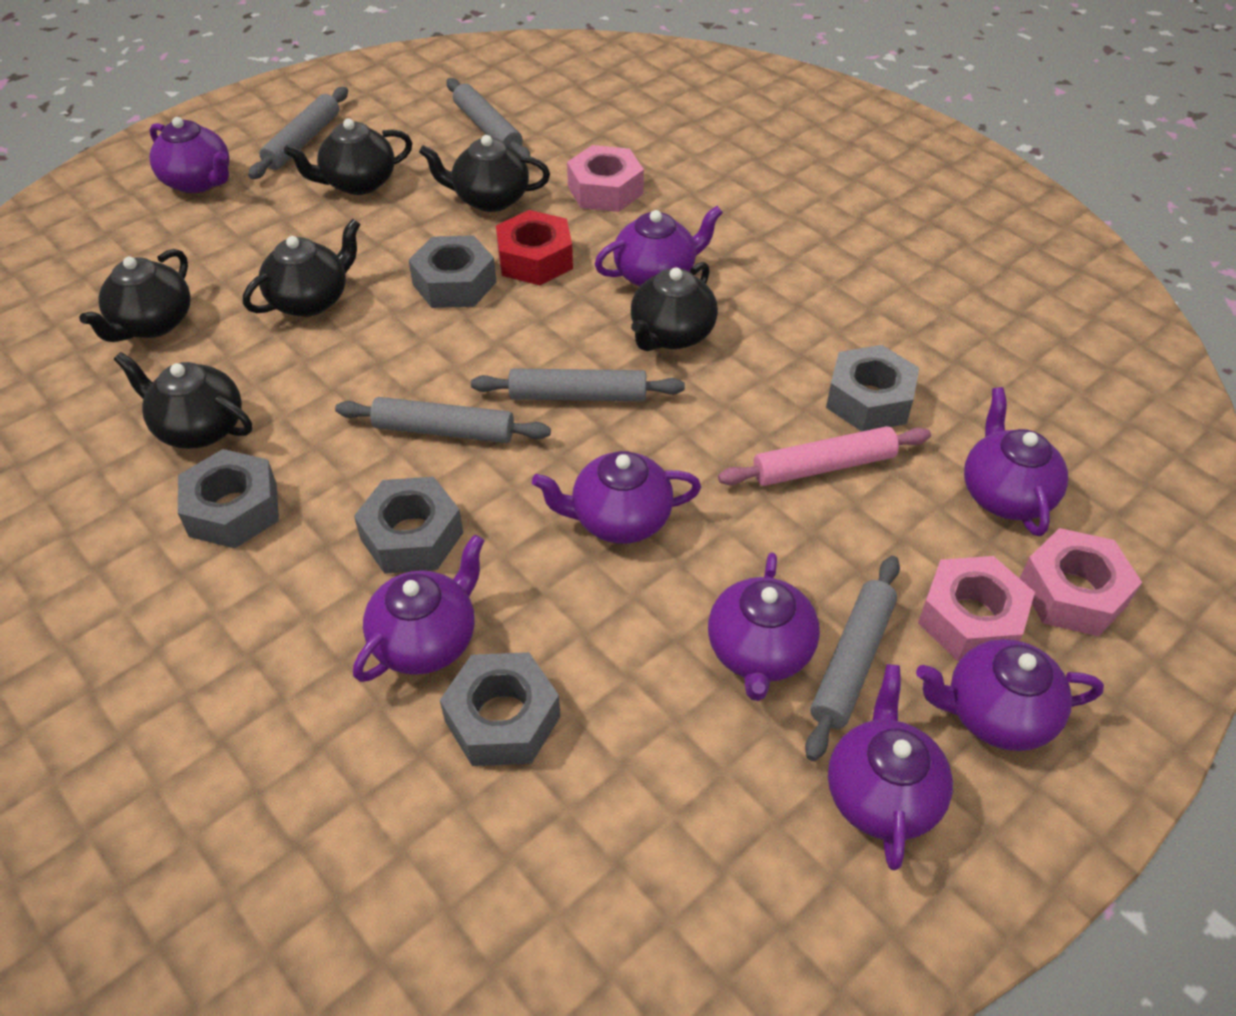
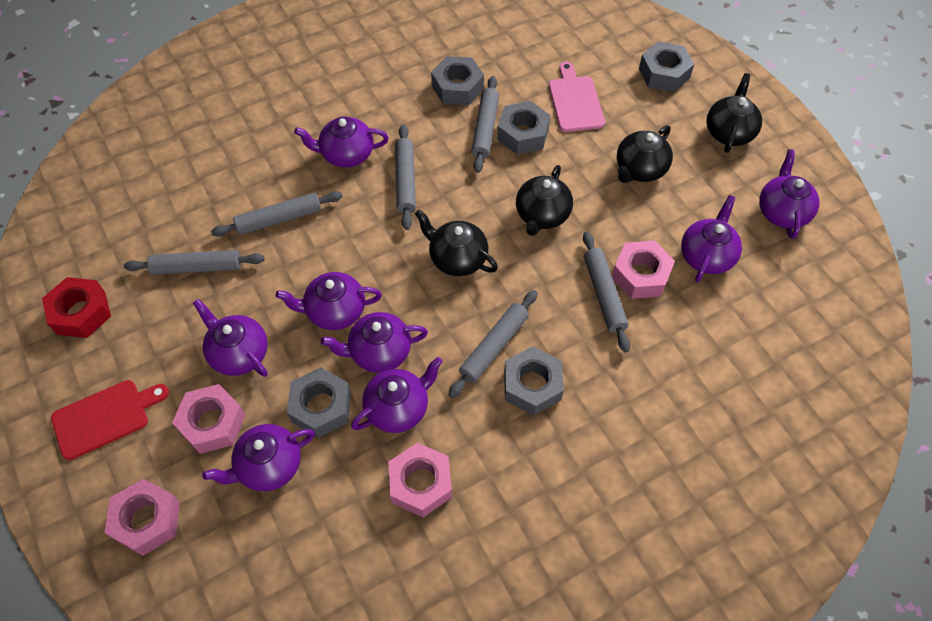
black teapot: [79,249,191,342] [114,352,252,449] [243,219,360,317] [284,118,412,195] [419,135,550,212] [631,262,718,351] = 6 -> [415,209,498,276] [516,165,573,236] [617,125,673,183] [706,73,762,153] = 4
grey rolling pin: [248,87,348,179] [335,397,551,443] [446,78,531,157] [471,368,685,401] [805,556,900,761] = 5 -> [124,250,265,275] [211,191,342,237] [395,124,416,230] [448,290,538,398] [472,76,499,173] [583,231,630,352] = 6
pink cutting board: none = 0 -> [549,62,605,132] = 1
pink nut: [567,145,644,212] [918,556,1035,661] [1019,528,1142,636] = 3 -> [105,479,180,556] [172,384,245,454] [388,443,452,517] [612,240,675,299] = 4
pink rolling pin: [718,426,931,486] = 1 -> none = 0
red cutting board: none = 0 -> [51,380,169,460] = 1

